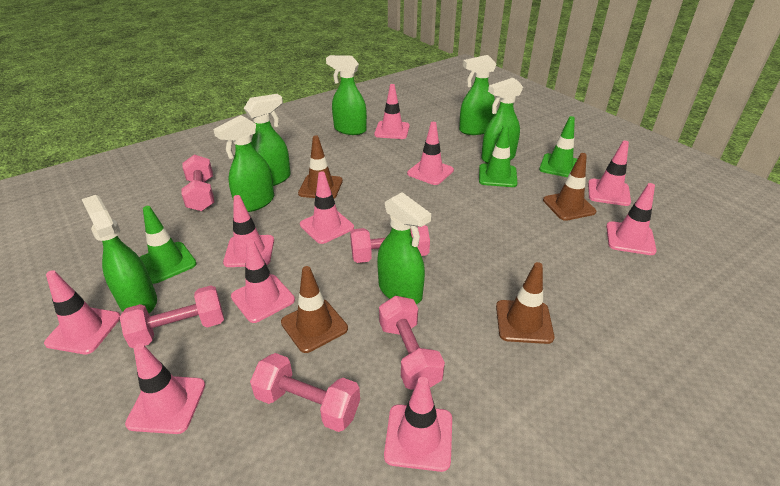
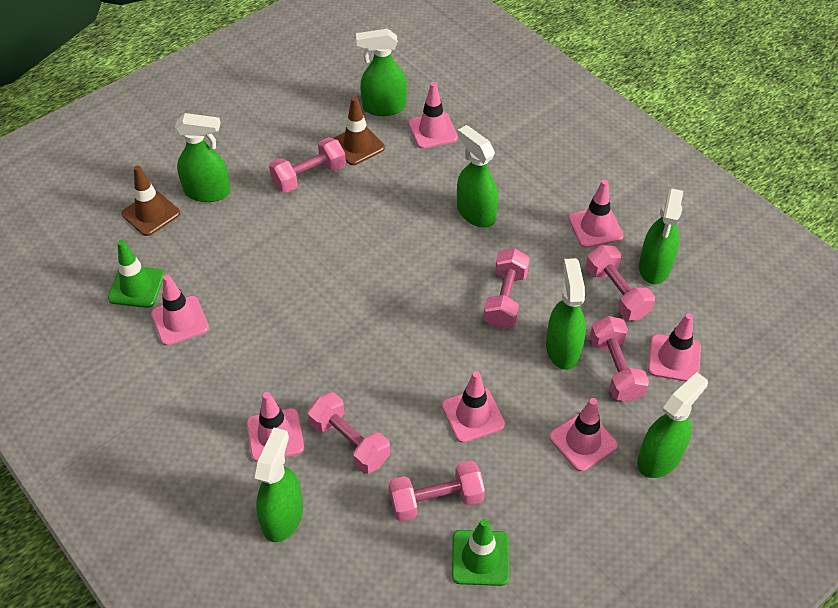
brown traffic cone: [281,266,348,353] [298,136,343,199] [496,262,554,344] [543,153,596,221] = 4 -> [122,166,180,236] [333,97,385,165] = 2
green traffic cone: [140,206,197,284] [479,125,517,187] [539,116,577,177] = 3 -> [108,240,165,308] [452,519,509,586] = 2
pink dumbbell: [120,286,224,349] [181,155,214,211] [250,353,360,432] [350,225,430,263] [379,296,445,390] = 5 -> [269,137,346,193] [308,392,390,474] [389,461,485,522] [483,248,530,329] [586,245,655,320] [590,316,649,402] = 6
pink traffic cone: [44,270,120,354] [125,343,205,434] [223,195,274,267] [231,240,295,323] [300,172,354,244] [374,84,410,139] [384,377,452,472] [407,122,454,185] [588,140,631,206] [606,183,657,255] = 10 -> [151,274,209,346] [247,392,304,462] [408,82,458,149] [442,371,505,443] [549,398,618,472] [568,180,624,248] [648,313,701,382] = 7

